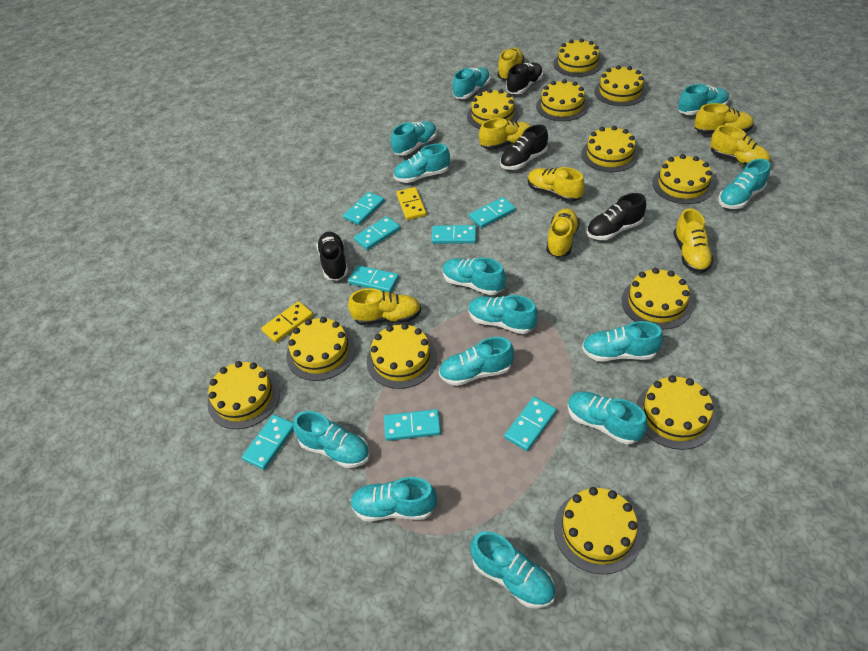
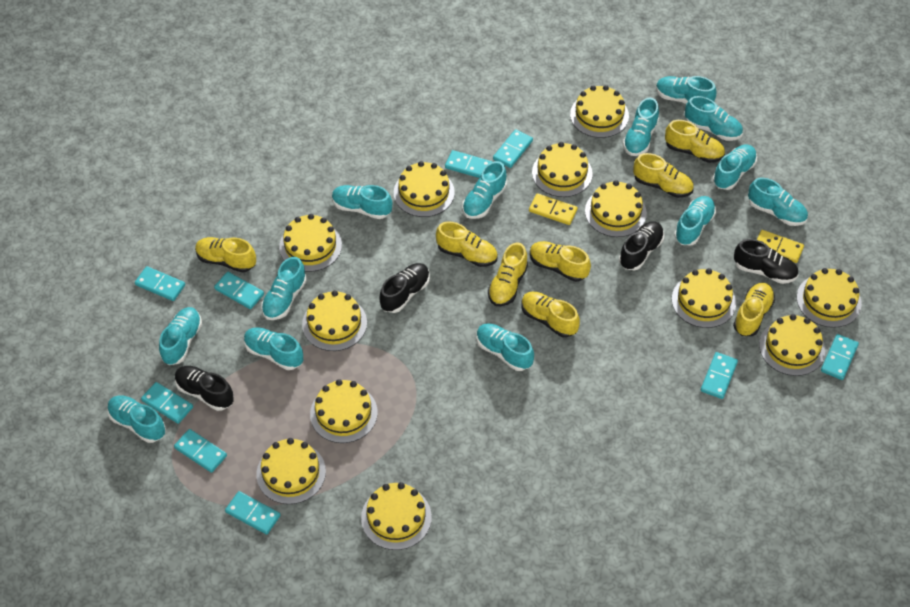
turquoise domino: [242,415,294,470] [343,192,384,225] [348,265,399,292] [354,216,400,250] [384,409,441,441] [431,225,477,244] [469,197,516,228] [504,397,557,451] = 8 -> [135,266,185,301] [141,382,193,424] [174,429,227,473] [214,272,264,309] [225,491,281,535] [445,150,492,178] [493,129,533,168] [701,352,738,399] [821,334,859,380] = 9

